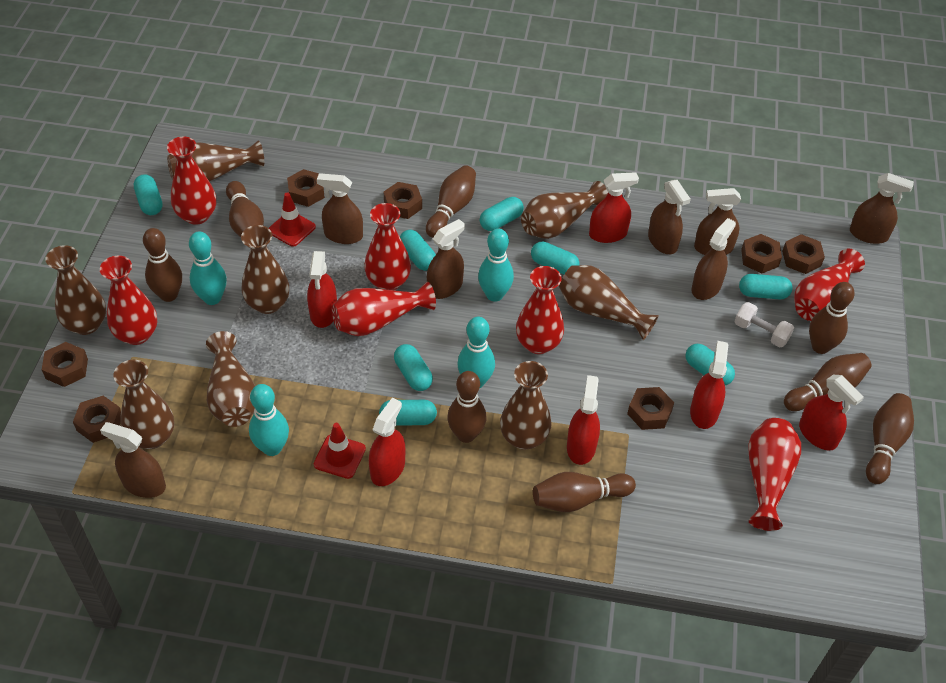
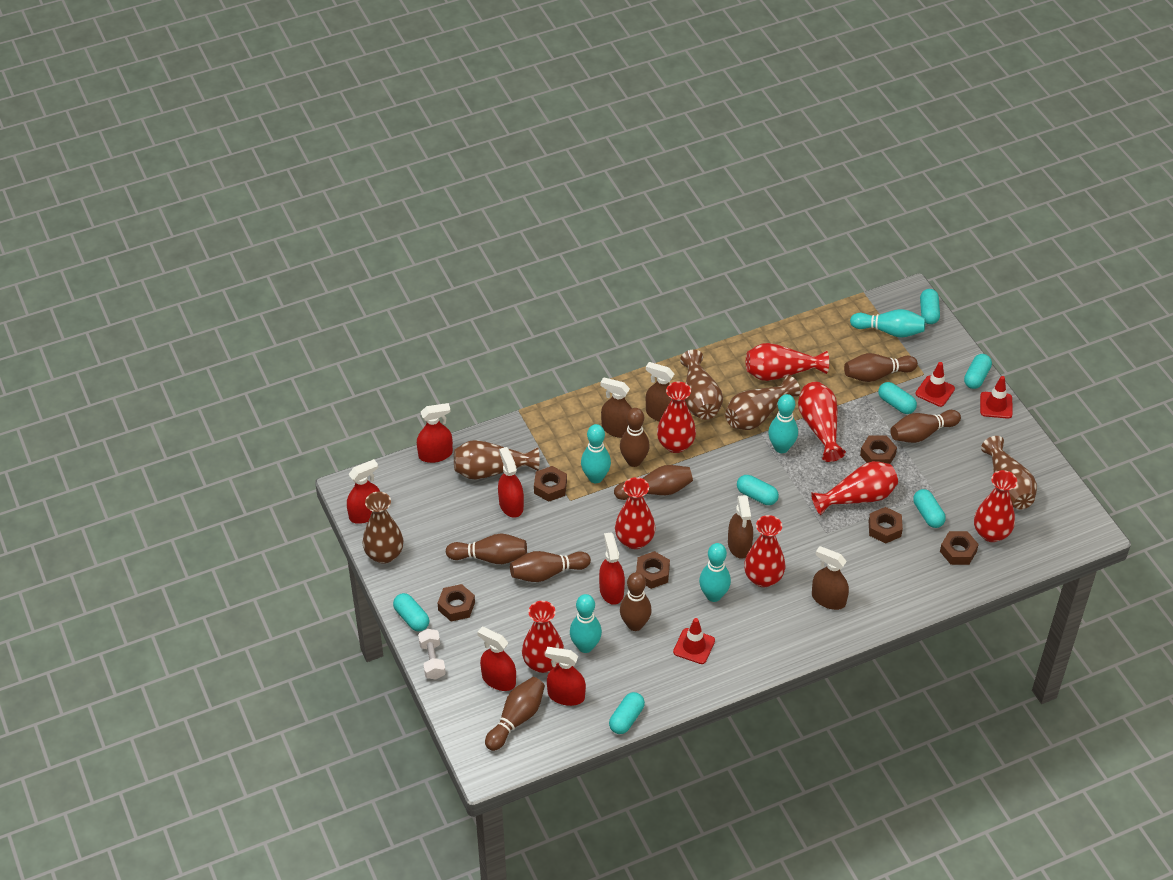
brown nut: [42,342,88,387] [73,396,121,443] [287,169,325,207] [384,182,422,219] [627,387,674,430] [741,234,782,273] [782,234,825,274] = 7 -> [438,584,475,621] [534,466,567,502] [636,551,670,589] [860,435,897,464] [869,507,903,544] [940,531,979,565] = 6
brown spray bottle: [100,422,166,498] [317,173,363,244] [427,219,465,299] [648,180,691,254] [692,218,736,300] [694,188,741,255] [850,173,914,244] = 7 -> [600,377,632,438] [646,362,674,422] [728,495,753,559] [812,546,849,610] = 4
brown vase: [45,245,106,335] [113,360,174,449] [167,140,264,182] [206,331,255,427] [241,225,289,314] [500,361,552,450] [521,181,608,239] [559,265,659,340] = 8 -> [363,492,403,564] [454,440,540,480] [680,350,723,420] [725,376,800,430] [981,436,1037,509] = 5
red traffic cone: [269,192,316,247] [314,423,366,479] = 2 -> [673,618,715,664] [915,362,955,407] [980,376,1013,419] = 3
red vase: [100,256,157,345] [167,137,216,225] [332,282,436,336] [364,203,411,290] [516,266,564,354] [748,418,801,531] [794,248,865,321] = 7 -> [522,601,564,673] [615,477,655,549] [657,382,696,453] [744,515,785,587] [746,343,829,381] [798,382,846,462] [811,461,898,515] [974,470,1017,542] = 8
turquoise bowling pin: [189,231,227,305] [249,384,289,456] [457,317,495,388] [478,229,514,302] = 4 -> [570,594,602,653] [581,424,611,483] [699,543,731,602] [768,394,798,453] [850,309,925,338] = 5
turquoise capsule: [133,174,163,215] [379,400,437,426] [394,344,433,391] [400,230,436,271] [480,197,524,231] [531,242,579,275] [685,344,735,385] [739,274,793,300] = 8 -> [393,593,429,631] [609,692,645,734] [737,475,779,505] [878,382,917,414] [913,489,946,528] [920,289,940,324] [964,354,992,389] = 7

